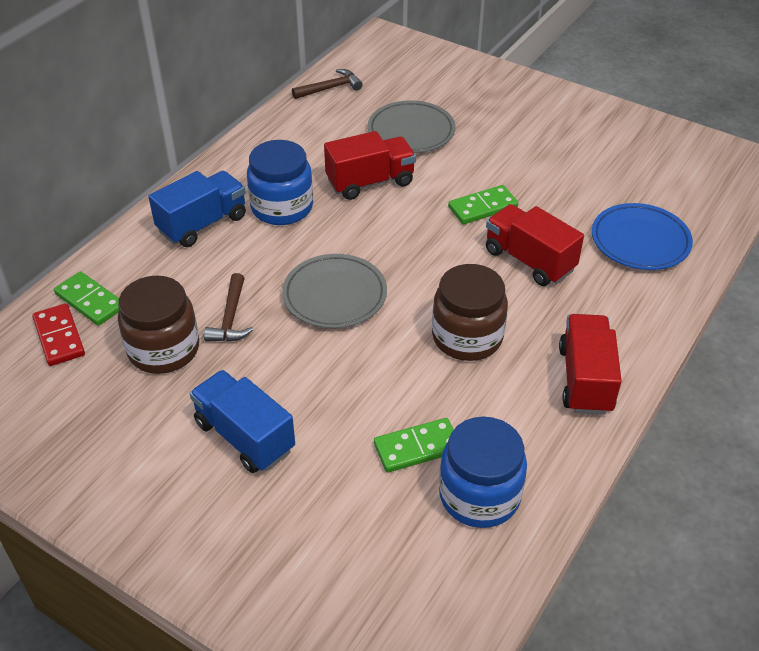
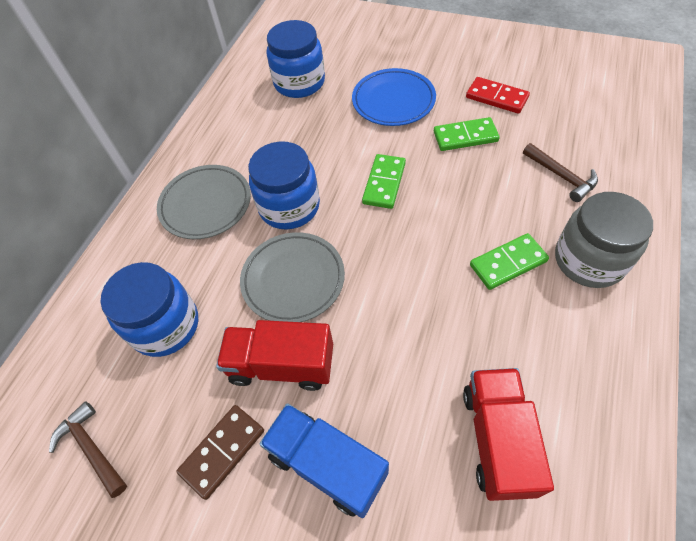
blue jar: [247,140,313,225] [439,417,527,528] = 2 -> [101,262,198,357] [248,141,320,230] [267,20,325,98] = 3
blue truck: [148,171,246,247] [190,370,295,473] = 2 -> [259,403,389,518] = 1
brown domino: none = 0 -> [176,405,264,500] = 1
brown jar: [118,276,199,374] [432,264,508,361] = 2 -> none = 0
grey jar: none = 0 -> [555,192,653,288] = 1
red truck: [324,131,416,200] [486,204,584,286] [559,314,622,415] = 3 -> [216,320,333,391] [463,368,554,501] = 2

